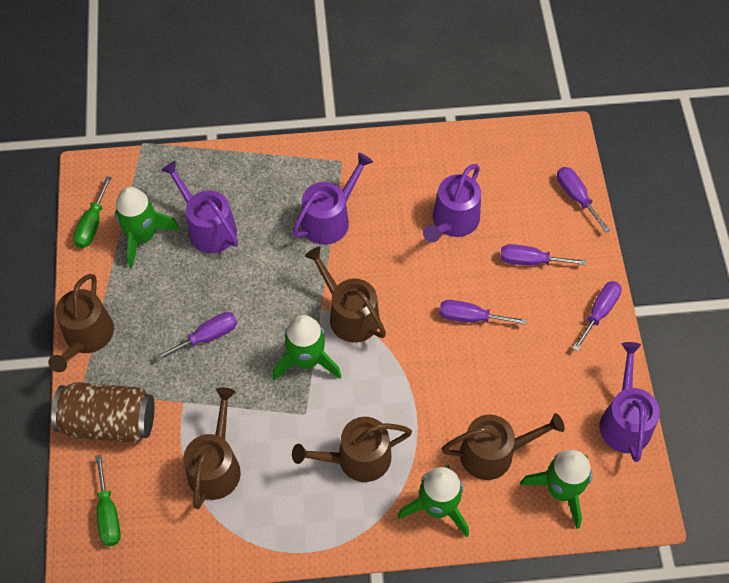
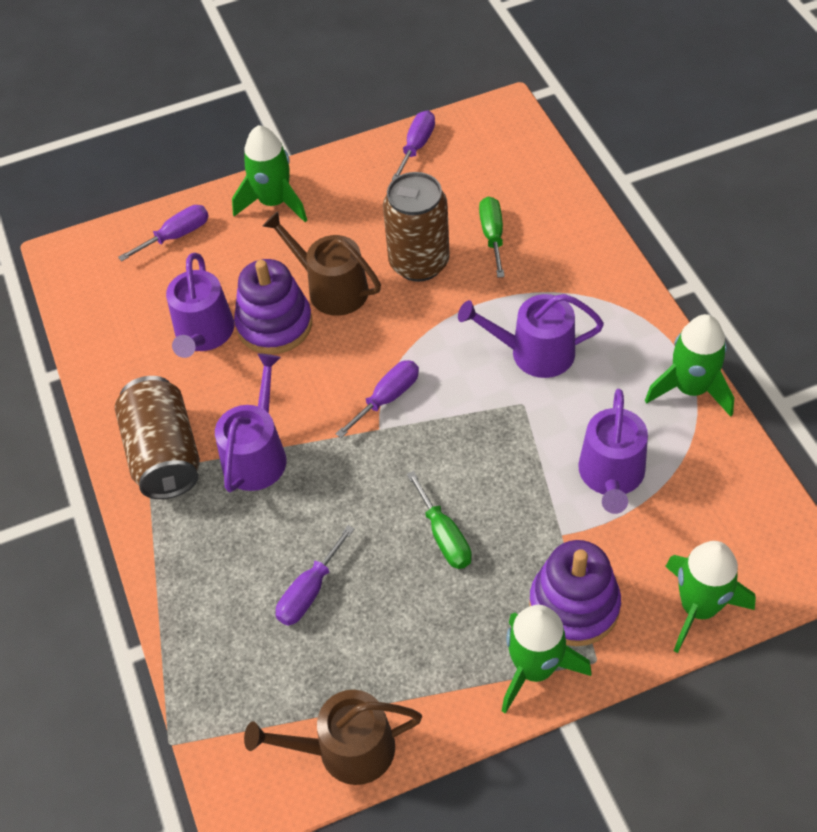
brown can: [51,382,155,443] = 1 -> [115,376,200,499] [383,172,450,282] = 2
brown watering can: [48,274,114,372] [184,387,241,509] [292,417,412,482] [305,246,386,343] [441,413,565,480] = 5 -> [244,690,422,785] [263,211,381,316] = 2
purple screwdriver: [155,312,237,361] [439,300,527,325] [500,244,586,266] [557,167,610,233] [572,281,622,351] = 5 -> [118,205,209,261] [276,525,354,626] [335,360,419,438] [392,110,435,180] = 4
purple stacking toy: none = 0 -> [234,259,312,354] [529,540,621,646] = 2

